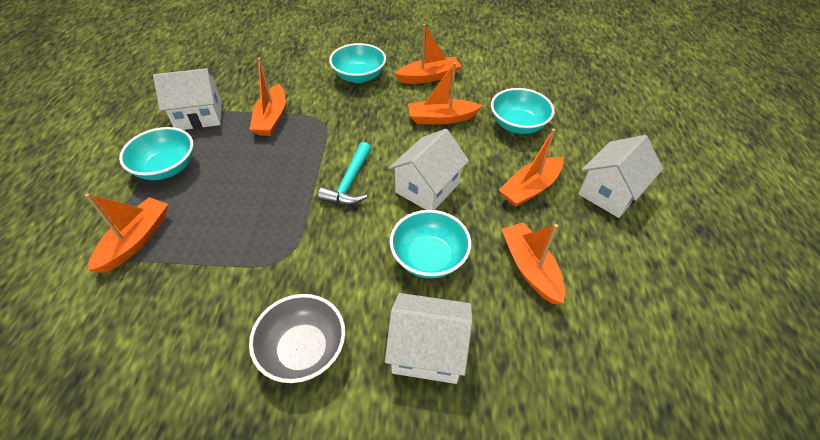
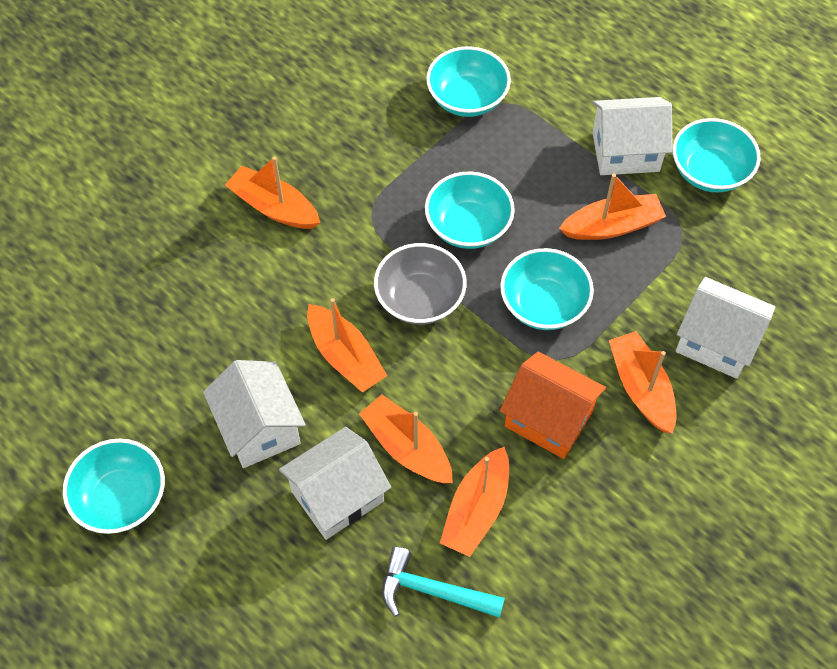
orange house: none = 0 -> [500,351,606,459] = 1
turquoise bowl: [119,127,193,180] [329,43,386,83] [390,210,471,279] [491,88,555,134] = 4 -> [63,439,165,534] [425,172,515,249] [426,46,511,117] [500,248,594,330] [673,118,761,193] = 5

